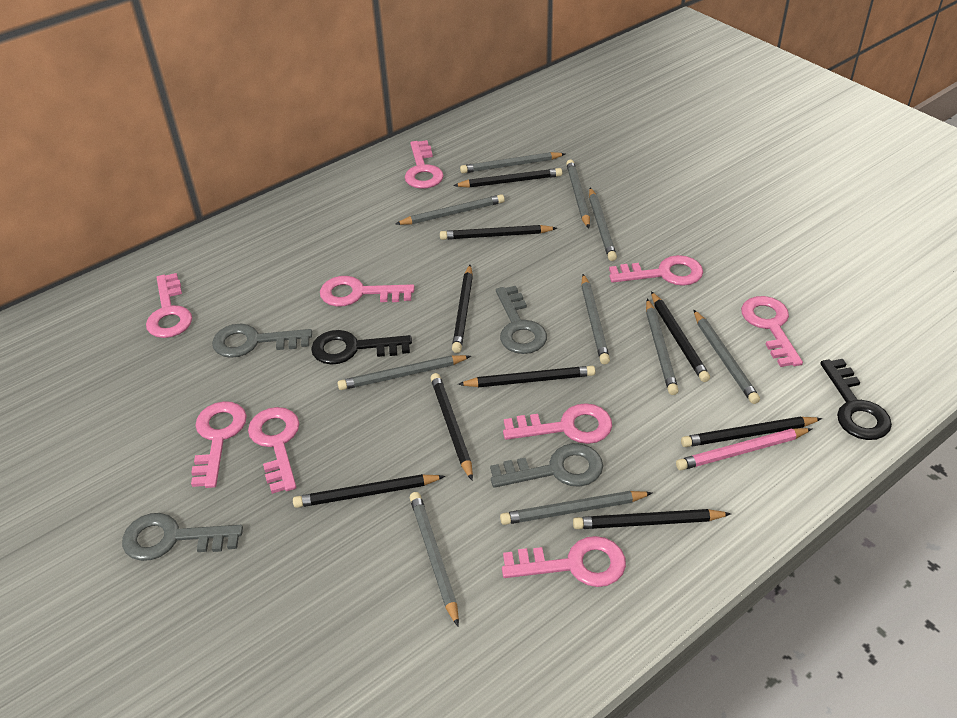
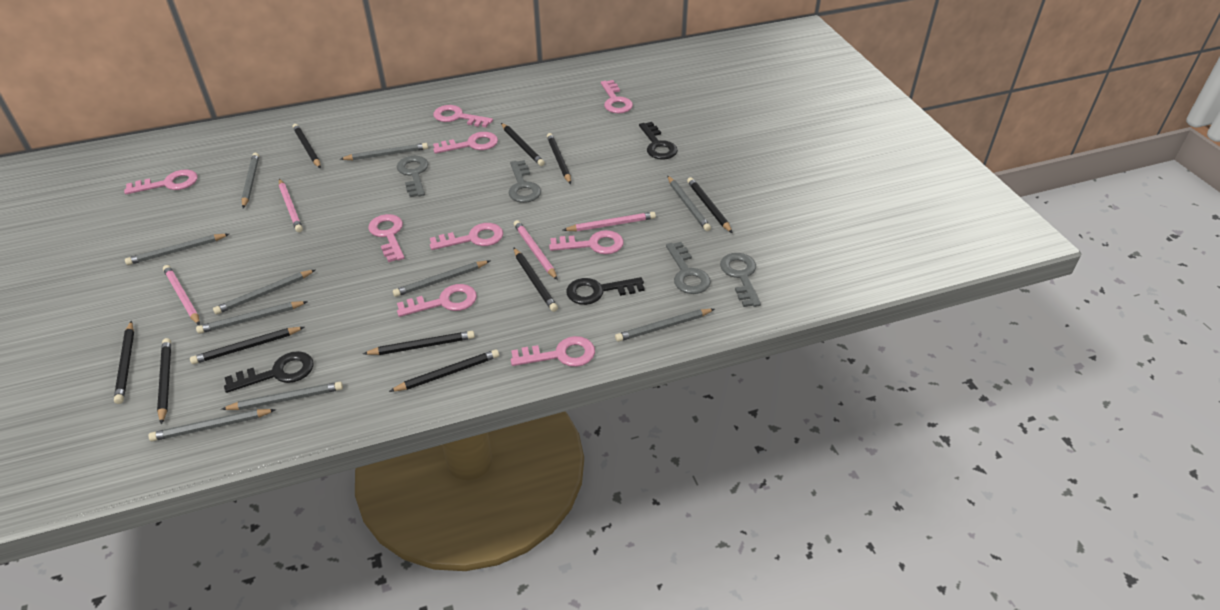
black key: [311,330,412,365] [820,359,892,440] = 2 -> [224,351,314,393] [566,277,645,305] [639,122,678,160] = 3
black pencil: [293,474,445,508] [430,373,473,480] [440,225,557,240] [452,265,473,353] [453,168,562,188] [458,366,595,387] [573,509,731,529] [651,291,710,382] [681,416,822,447] = 9 -> [114,321,134,404] [157,338,171,425] [190,327,305,364] [292,124,321,168] [363,331,475,355] [389,349,499,392] [501,123,545,166] [513,247,558,312] [547,133,571,184] [687,177,732,233] = 10
pink pencil: [676,428,812,470] = 1 -> [163,265,200,325] [279,179,303,232] [514,220,558,280] [563,212,656,231] = 4

